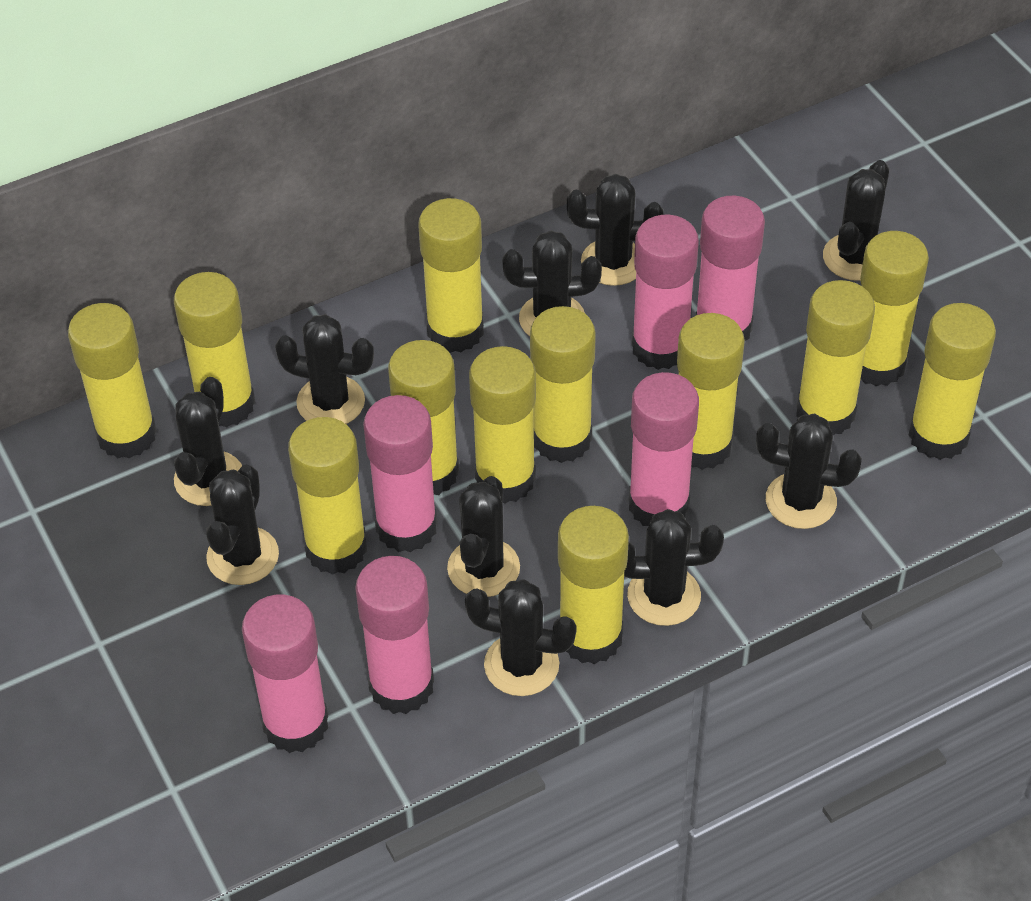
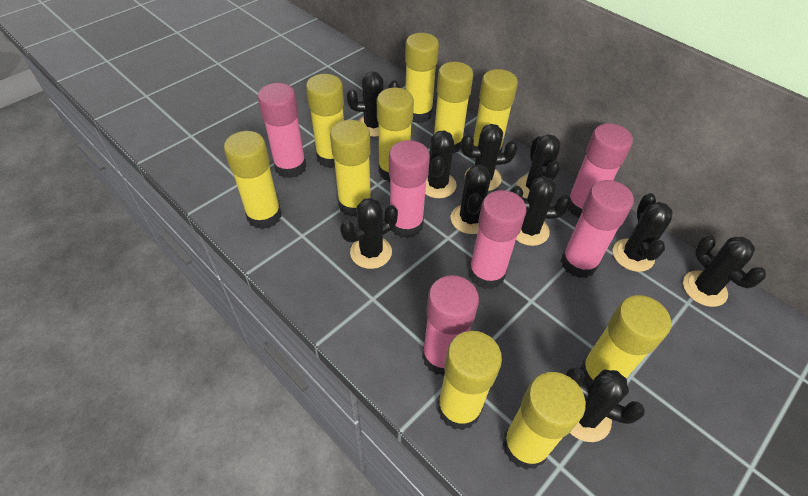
yellow glue stick: [68,303,157,458] [174,272,255,428] [288,417,367,575] [388,340,459,495] [418,198,484,353] [469,346,536,503] [530,306,596,463] [558,506,629,664] [677,313,745,470] [796,280,875,436] [860,231,929,386] [908,303,996,460] = 12 -> [224,131,282,229] [306,74,344,168] [330,120,372,217] [377,87,414,182] [405,33,439,123] [434,62,473,154] [437,331,502,431] [473,69,518,153] [502,372,586,470] [580,295,671,384] = 10

